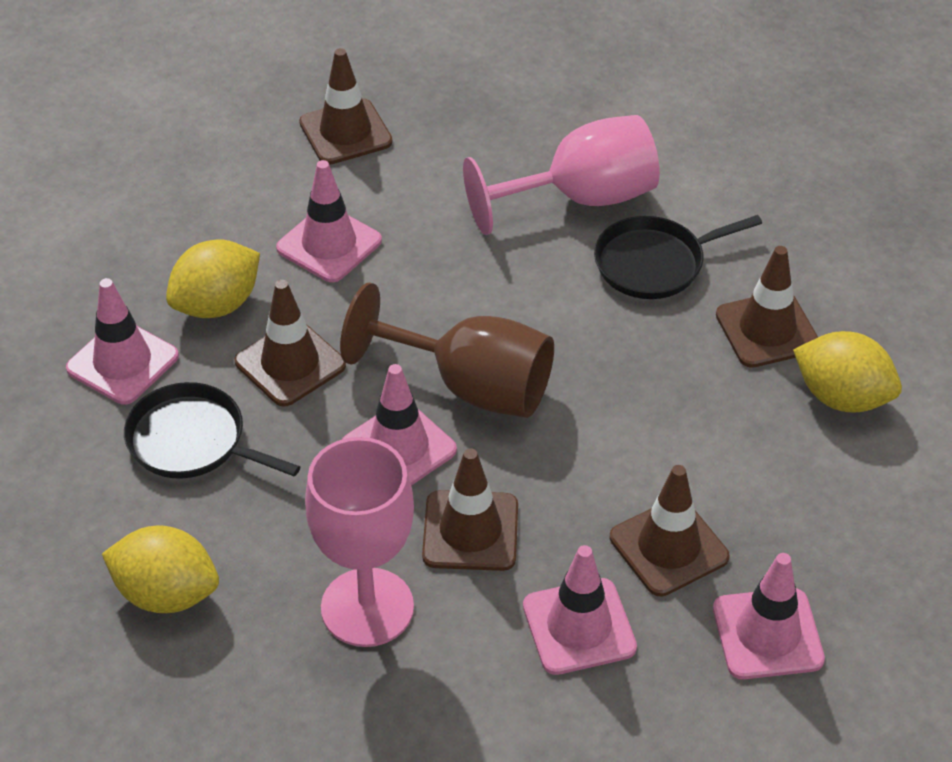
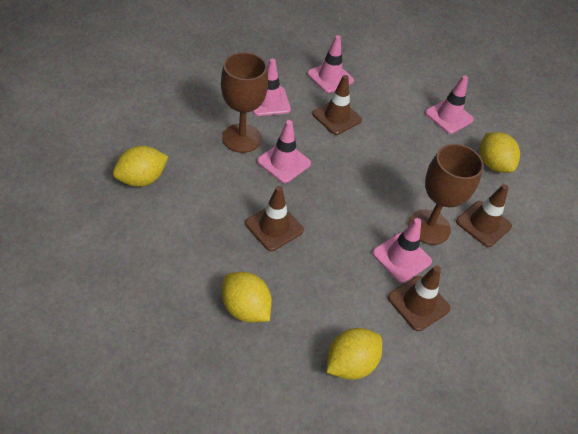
black pan: [124,382,300,479] [594,215,762,299] = 2 -> none = 0
brown goblet: [340,282,554,418] = 1 -> [221,52,268,153] [408,144,484,245] = 2
brown traffic cone: [235,280,346,407] [299,48,392,165] [422,448,518,571] [610,465,729,596] [716,246,818,368] = 5 -> [245,186,304,251] [312,75,362,135] [388,266,451,331] [456,184,512,247] = 4
pink goblet: [305,437,414,647] [463,115,660,235] = 2 -> none = 0
yellow lemon: [102,526,219,613] [166,240,260,318] [793,331,902,413] = 3 -> [113,146,168,187] [222,272,272,323] [326,328,382,380] [480,132,520,173] = 4

